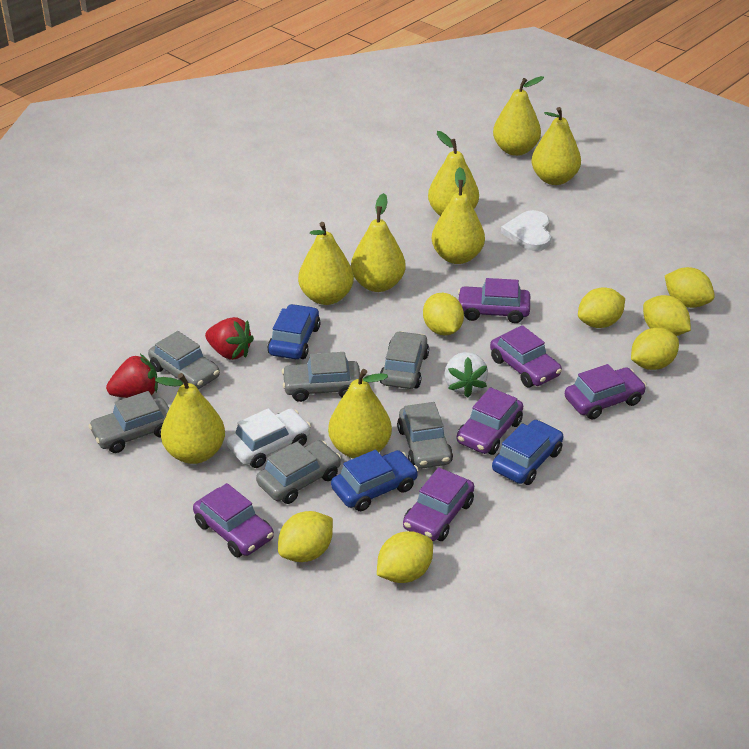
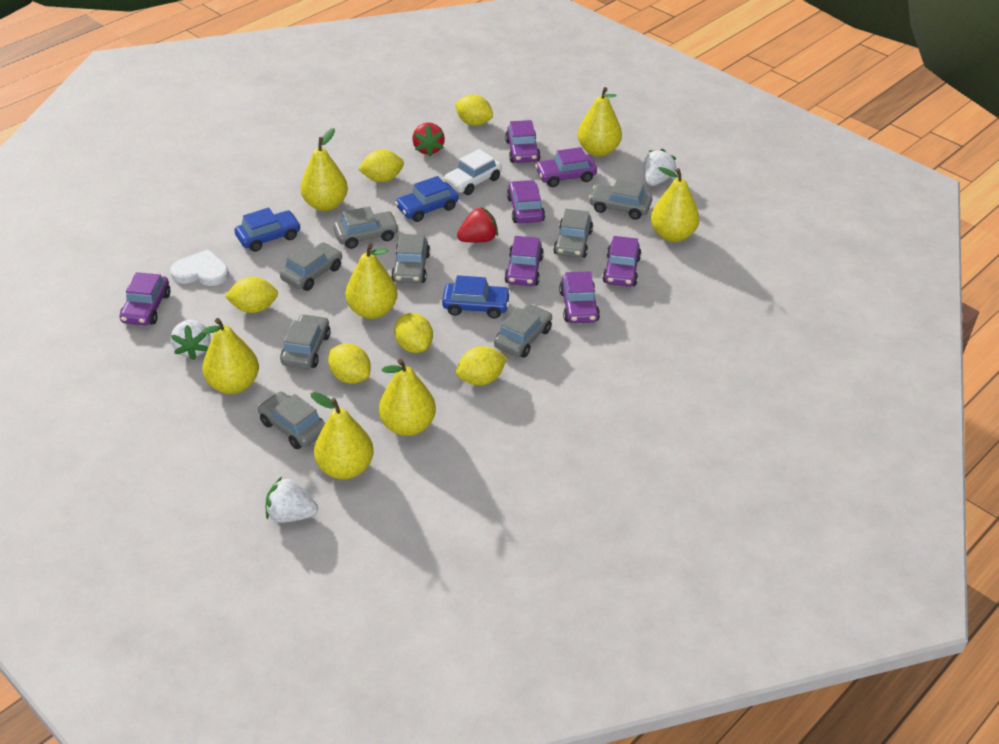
grey car: [89,391,169,453] [148,331,220,389] [256,440,341,504] [282,352,360,402] [380,331,429,389] [397,402,453,469] = 6 -> [258,391,325,449] [280,242,342,291] [280,314,331,369] [333,206,399,249] [391,234,430,284] [494,304,552,358] [553,209,593,258] [589,179,652,220] = 8
purple car: [193,483,274,557] [403,467,474,541] [457,387,523,455] [458,278,530,323] [490,325,562,388] [565,364,646,420] = 6 -> [120,272,170,325] [504,236,544,286] [505,120,541,163] [507,180,545,223] [535,147,597,187] [559,271,600,323] [602,236,641,287] = 7
white strawberry: [444,352,488,398] = 1 -> [171,320,211,360] [266,477,318,523] [644,149,676,186] = 3
yellow lemon: [278,511,333,562] [377,531,433,583] [423,293,464,335] [578,287,625,328] [631,328,679,370] [643,295,691,336] [665,267,715,308] = 7 -> [225,277,278,313] [328,343,371,384] [358,149,404,182] [394,313,433,353] [455,94,493,126] [456,346,507,385] = 6
yellow pear: [155,373,225,464] [298,222,354,305] [328,369,392,459] [351,193,406,292] [428,131,479,216] [432,167,485,264] [493,76,544,156] [531,107,581,185] = 8 -> [202,318,259,394] [300,128,348,211] [311,392,374,479] [345,244,397,319] [379,359,436,436] [578,87,622,157] [651,167,699,242] = 7

